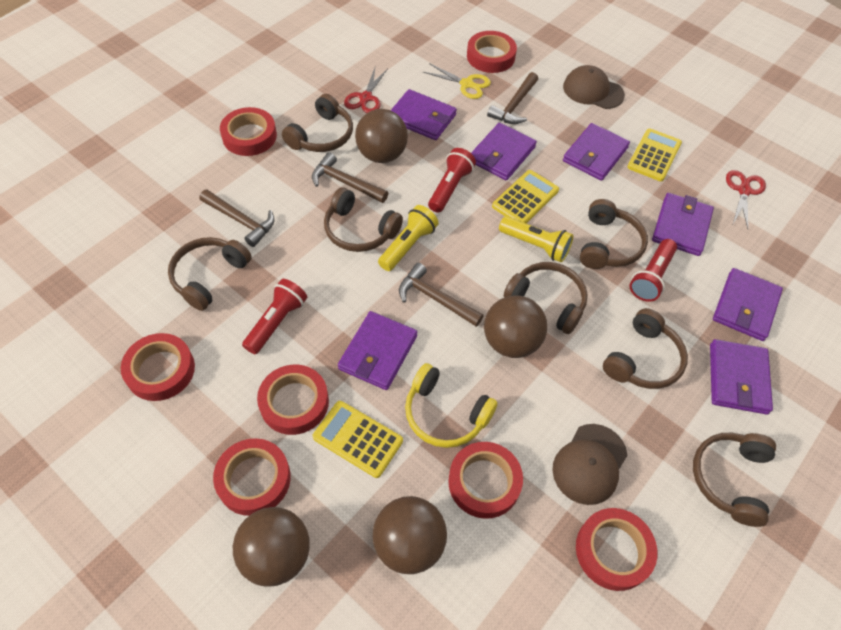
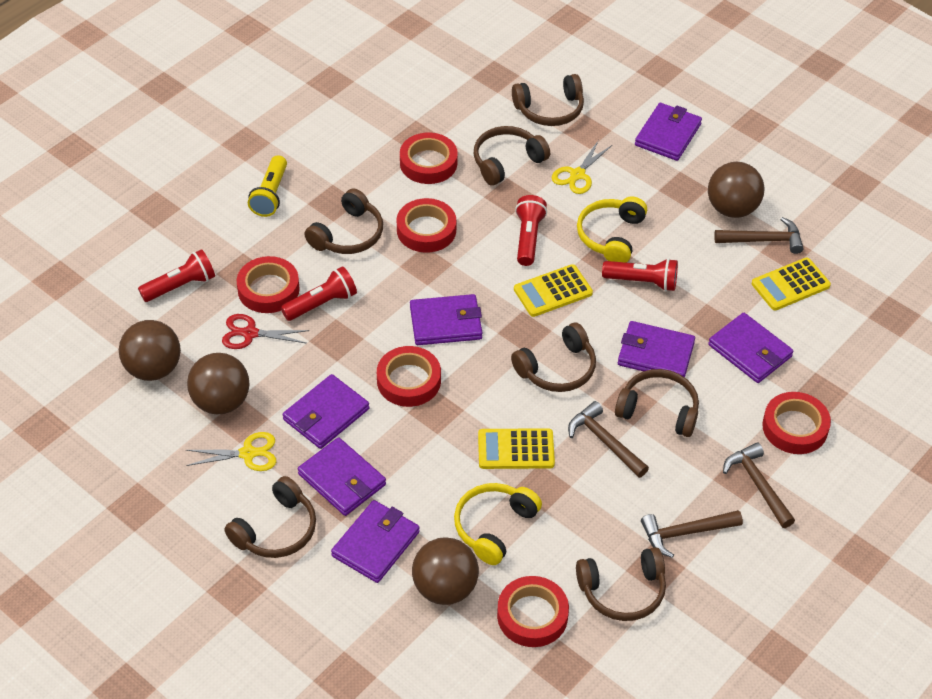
brown cap: [552,424,628,505] [563,65,625,109] = 2 -> none = 0
red flashlight: [242,279,307,354] [428,148,476,213] [630,239,677,302] = 3 -> [138,249,215,302] [281,266,357,321] [515,195,547,266] [602,258,678,291] = 4
red scissors: [344,68,388,113] [726,170,766,229] = 2 -> [222,314,309,349] = 1
red tape: [121,333,195,401] [213,438,291,516] [220,107,277,156] [257,365,329,435] [448,442,523,519] [467,31,517,73] [576,508,657,591] = 7 -> [237,256,300,313] [377,346,441,407] [397,198,457,253] [400,133,458,184] [497,576,569,647] [762,392,831,454] = 6
yellow flashlight: [378,205,439,271] [499,216,573,262] = 2 -> [248,155,287,217] = 1
yellow headphones: [405,363,497,448] = 1 -> [454,483,542,565] [577,196,647,263] = 2
yellow scissors: [423,63,491,99] = 1 -> [186,432,276,471] [552,140,612,194] = 2

